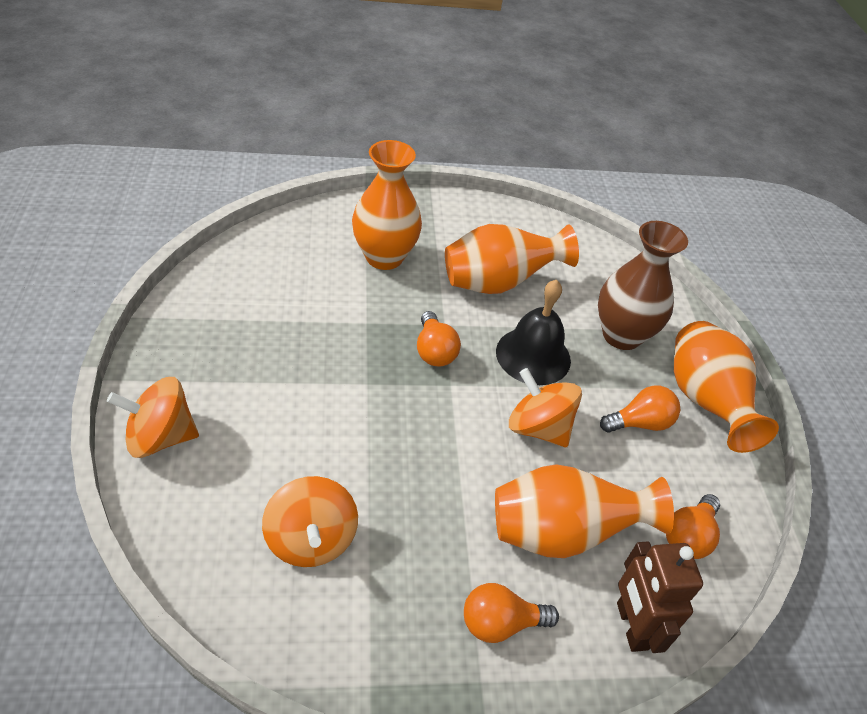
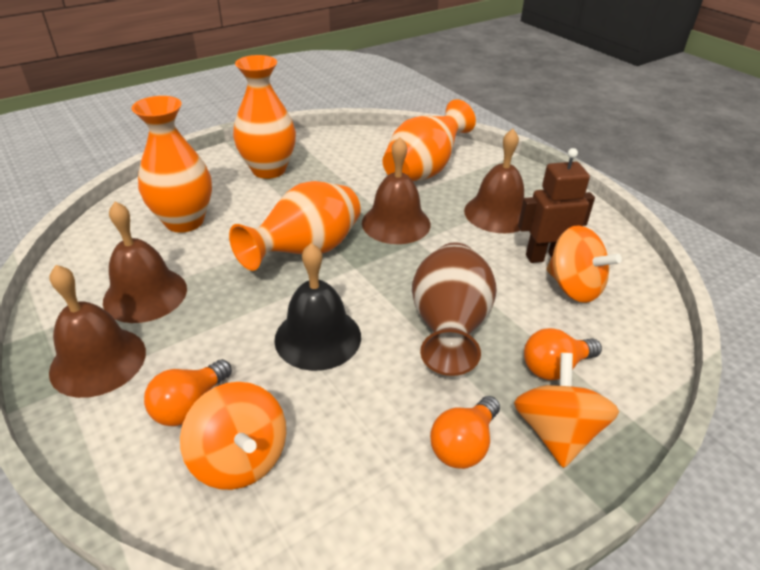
brown bell: none = 0 -> [49,265,146,398] [103,201,187,323] [362,137,431,244] [464,129,524,233] = 4
orange light bulb: [417,311,461,366] [464,583,559,643] [600,385,680,432] [666,494,720,559] = 4 -> [144,359,232,426] [430,396,500,469] [524,328,602,380] = 3

